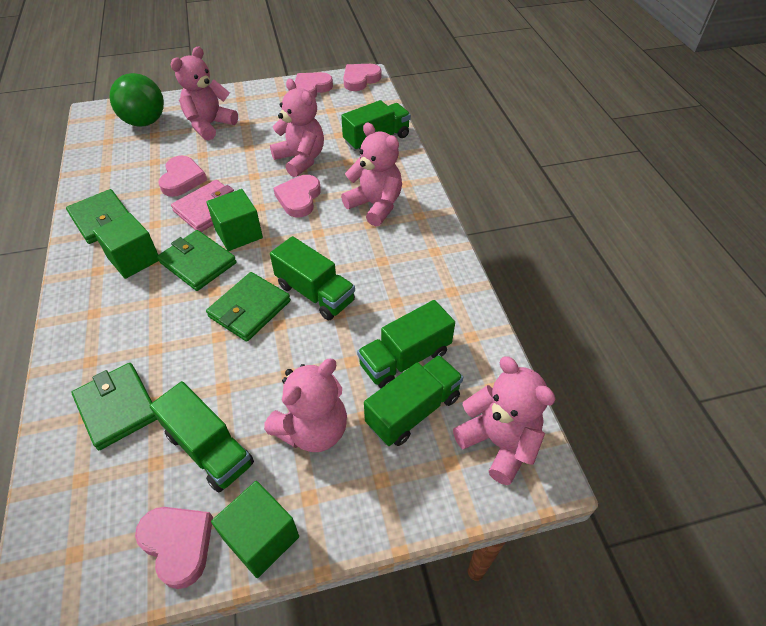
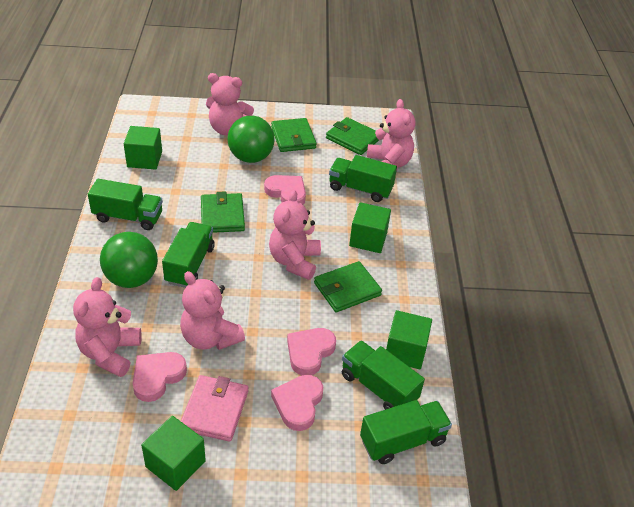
green ball: [110,73,164,127] = 1 -> [100,232,158,288] [228,116,275,163] = 2
green cube: [93,213,159,279] [206,189,263,251] [211,481,299,578] = 3 -> [124,126,162,170] [141,416,206,491] [349,202,391,253] [386,310,432,369] = 4
pink heart: [135,507,213,589] [159,156,207,197] [273,175,321,217] [295,72,333,98] [343,64,382,91] = 5 -> [133,352,187,402] [264,175,306,204] [271,375,323,431] [287,328,336,375] = 4

